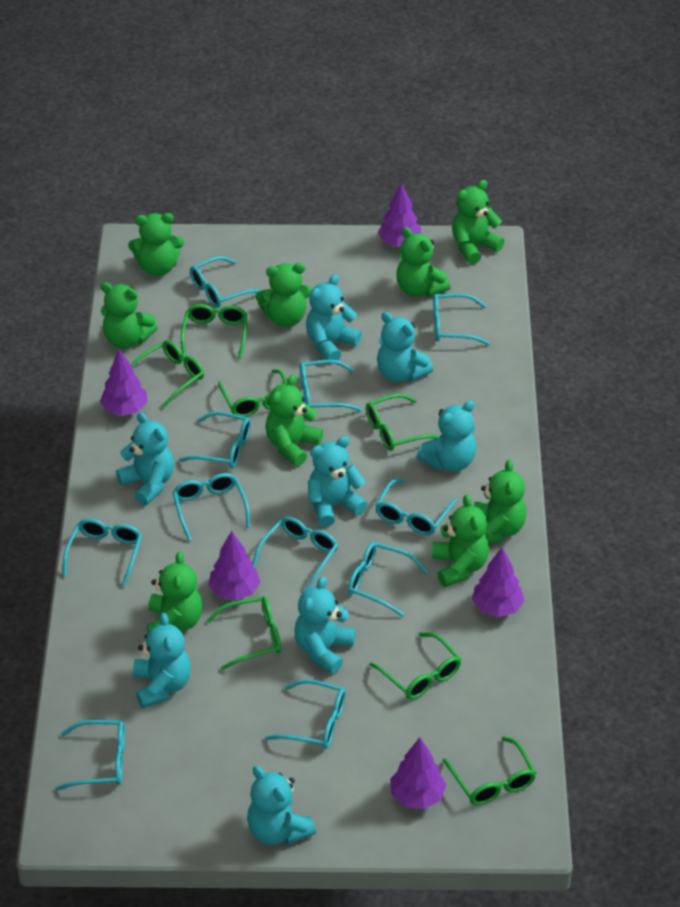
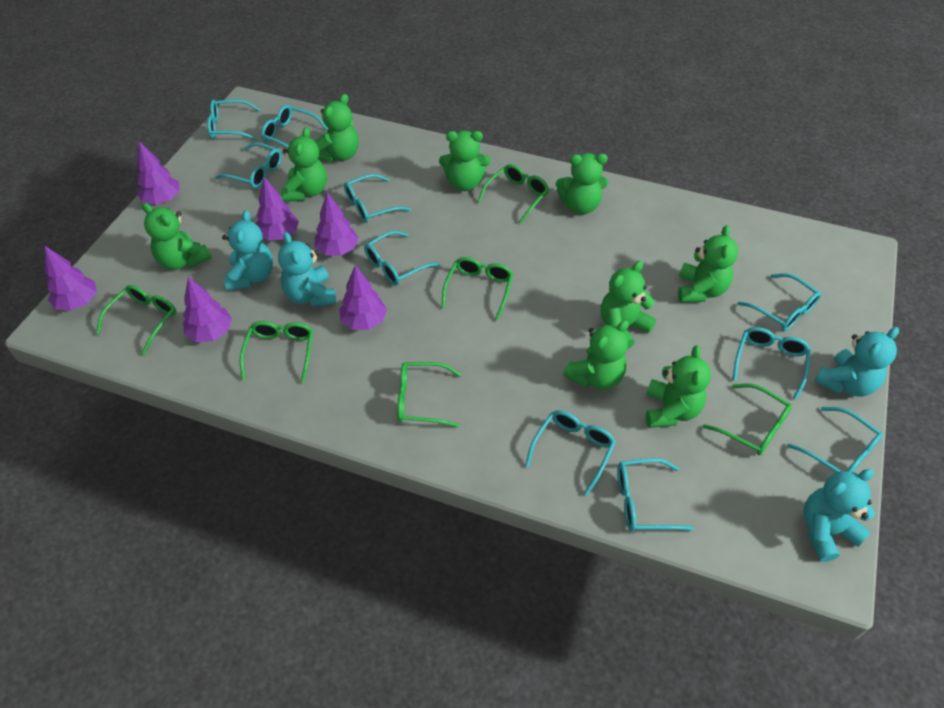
green glasses: [131,340,204,408] [181,304,247,359] [207,597,281,670] [218,369,287,417] [366,394,440,451] [369,632,461,699] [443,736,536,805] = 7 -> [96,285,177,355] [240,321,313,383] [397,362,462,427] [441,257,513,320] [478,164,549,224] [703,383,792,455] = 6
purple tree: [100,349,148,416] [208,531,260,601] [378,183,421,247] [390,737,446,809] [472,547,524,617] = 5 -> [45,246,97,311] [137,141,180,205] [183,277,232,342] [255,177,299,241] [315,192,359,256] [340,265,387,330] = 6
turquoise glasses: [55,720,125,790] [63,518,142,586] [173,473,250,541] [179,411,251,468] [190,256,262,308] [253,516,338,591] [265,679,346,749] [300,360,362,412] [348,542,428,617] [375,479,457,535] [433,293,490,345] = 11 -> [207,99,261,140] [215,142,282,188] [261,105,328,148] [344,174,411,223] [364,231,440,285] [525,410,616,496] [617,458,695,531] [732,327,811,400] [737,273,821,331] [787,407,883,473] = 10
turquoise teddy bear: [116,412,174,505] [133,613,191,708] [247,766,316,845] [294,576,356,674] [306,274,362,360] [308,436,367,527] [377,312,433,382] [417,400,476,472] = 8 -> [222,210,273,291] [278,232,336,307] [803,469,875,562] [814,327,899,397] = 4

